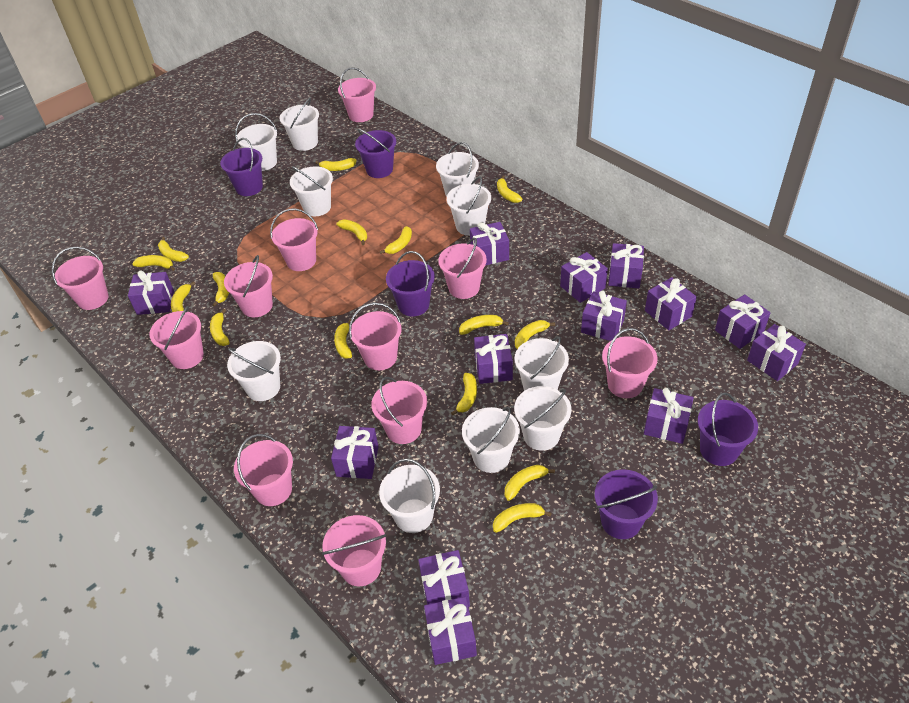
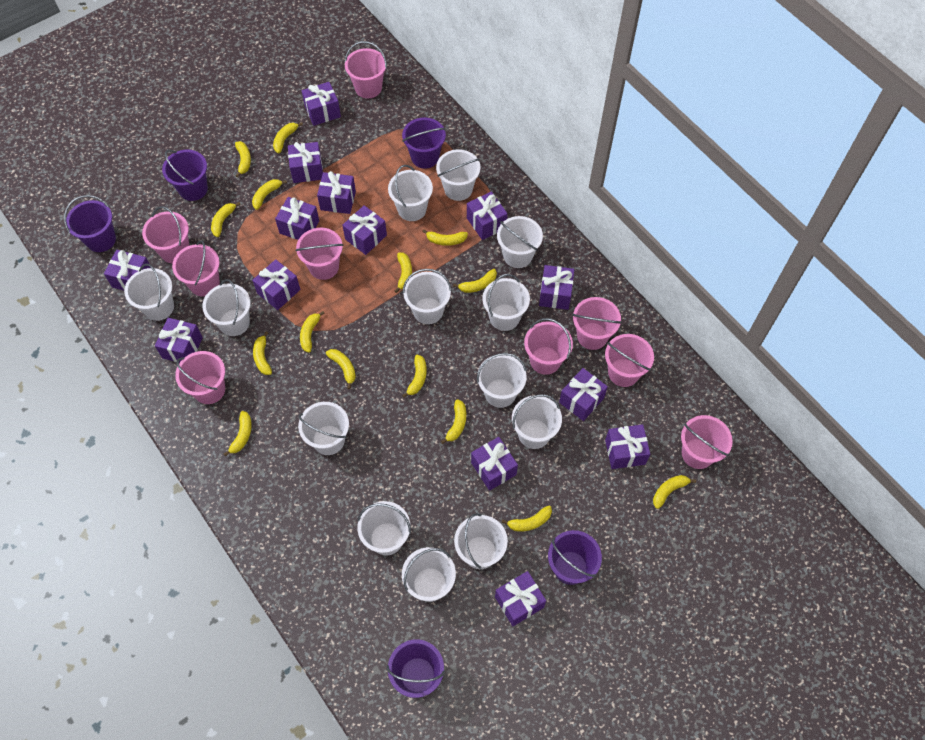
pink bucket: [52,247,109,310] [149,306,204,369] [224,255,273,317] [234,434,293,506] [270,208,318,271] [322,515,387,586] [338,67,376,122] [349,303,402,370] [371,377,427,444] [438,238,487,299] [602,328,658,398] = 11 -> [142,206,190,264] [172,240,220,297] [175,351,225,404] [296,228,343,280] [345,41,387,98] [524,318,573,375] [572,297,622,350] [605,334,654,387] [681,415,733,469] = 9
purple gift: [128,270,174,315] [331,426,379,479] [418,550,470,607] [424,597,477,665] [470,222,509,265] [474,334,513,384] [560,252,608,303] [581,291,627,341] [608,243,644,288] [644,388,694,444] [645,277,697,330] [715,294,770,349] [747,324,806,381] = 13 -> [104,250,150,291] [155,318,203,363] [252,259,300,310] [275,197,319,240] [288,142,323,183] [302,82,341,126] [317,171,356,214] [342,205,387,255] [467,192,508,240] [471,437,518,491] [495,571,546,626] [539,265,574,310] [559,368,608,421] [605,424,650,469] = 14
white bucket: [227,341,281,401] [235,113,277,171] [280,98,319,151] [290,166,333,216] [379,459,440,533] [436,142,479,197] [447,177,491,236] [462,407,520,473] [514,386,571,451] [515,336,569,391] = 10 -> [124,264,174,321] [202,279,250,336] [298,402,349,455] [357,501,411,555] [388,165,433,221] [402,547,456,602] [403,269,452,324] [436,149,480,201] [454,513,508,569] [477,353,527,408] [482,274,530,331] [497,216,543,268] [512,394,562,449] = 13

